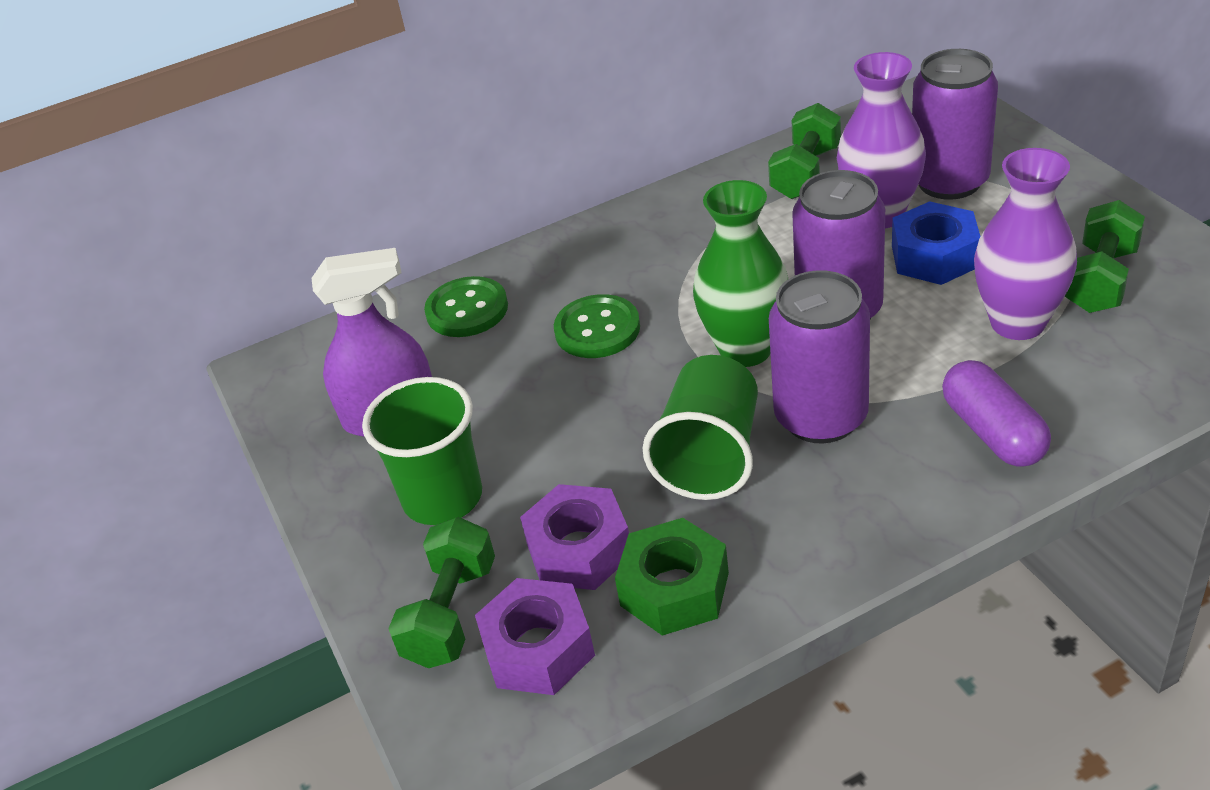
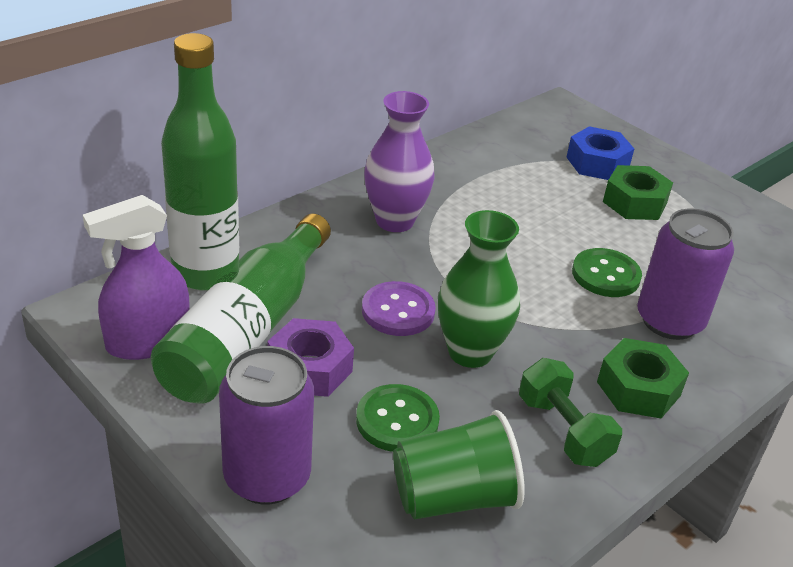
green bottle: none = 0 -> [151,214,331,404] [161,33,239,291] = 2
green cup: [362,377,482,525] [643,355,758,500] = 2 -> [393,410,525,519] = 1
green dumbbell: [388,517,495,668] [768,103,841,199] [1065,200,1145,313] = 3 -> [519,358,622,467] = 1
green nut: [615,518,729,636] = 1 -> [597,338,689,418] [603,165,673,220] = 2
purple button: none = 0 -> [362,281,436,336] = 1
purple can: [769,270,870,444] [792,170,885,319] [912,49,998,200] = 3 -> [219,346,314,505] [637,208,734,340] = 2
purple capsule: [942,360,1051,467] = 1 -> none = 0
purple nut: [475,578,595,695] [520,484,629,590] = 2 -> [267,318,354,397] = 1
purple vase: [837,52,926,229] [974,148,1077,340] = 2 -> [364,91,434,232] = 1

